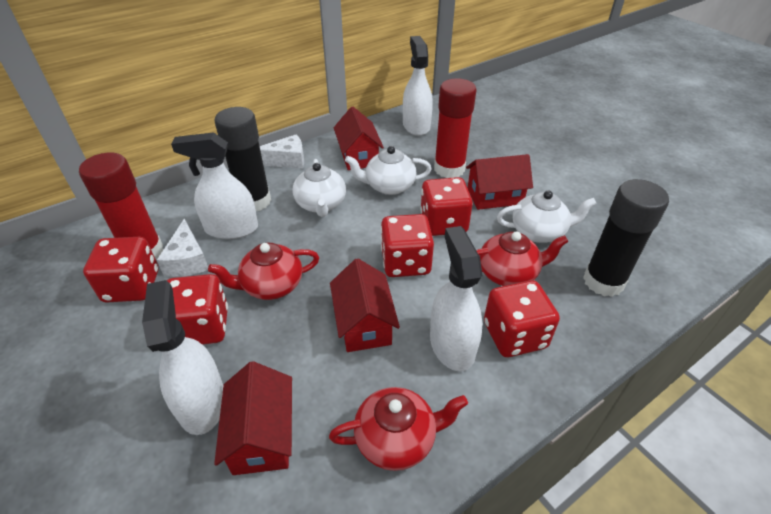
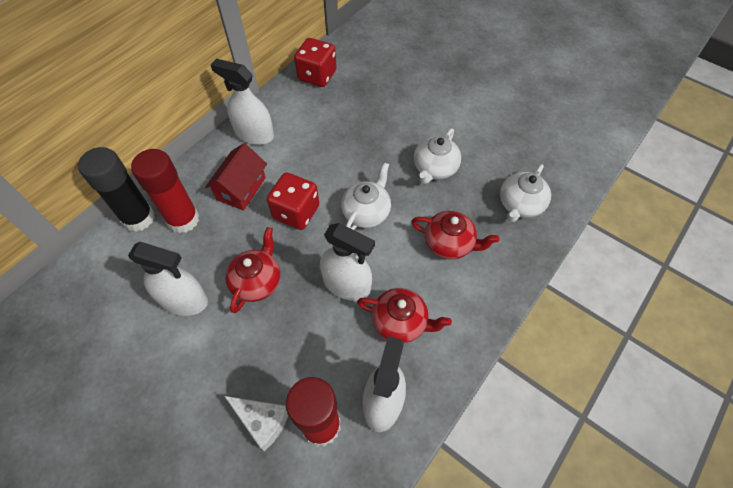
black glue stick: [215,107,271,211] [583,179,669,297] = 2 -> [78,147,155,232] = 1
red dice: [83,237,158,302] [167,274,228,345] [381,214,434,277] [420,177,473,236] [484,280,560,357] = 5 -> [267,172,319,230] [294,38,337,87] = 2
red house: [214,361,292,475] [330,258,400,352] [334,107,384,170] [466,154,533,210] = 4 -> [205,143,267,211] = 1
white cheese: [157,219,208,277] [260,134,304,168] = 2 -> [225,396,288,451] = 1

